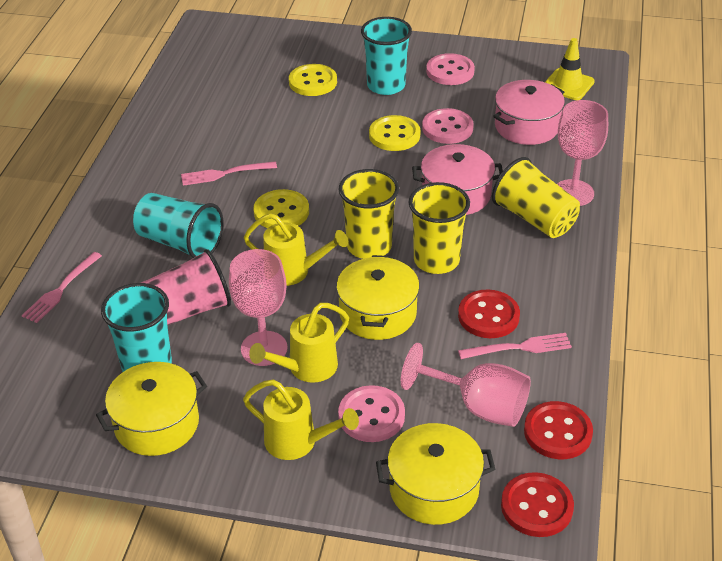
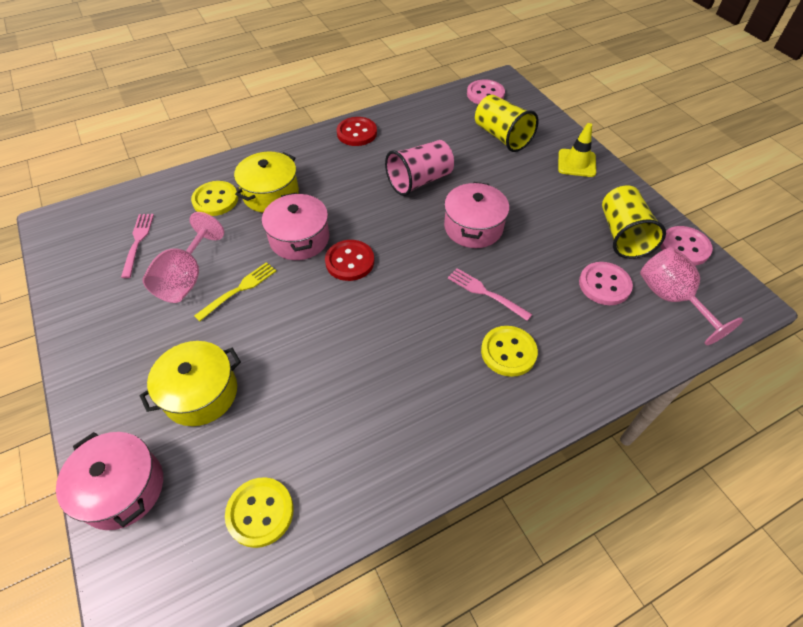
pink fork: [22,252,102,323] [181,161,277,186] [458,333,572,359] = 3 -> [121,214,154,278] [448,268,532,321] = 2
pink goblet: [229,249,288,366] [401,343,531,427] [557,100,608,206] = 3 -> [142,212,224,303] [640,247,743,345] = 2
pink pot: [412,144,503,215] [493,80,565,145] = 2 -> [56,432,163,530] [262,192,329,260] [444,182,509,248] = 3
red button: [458,289,520,338] [501,472,574,537] [524,401,593,459] = 3 -> [325,240,374,281] [337,117,377,146] = 2
turquoise cup: [101,283,172,372] [133,193,224,258] [361,17,412,95] = 3 -> none = 0
yellow cup: [339,169,399,259] [409,182,470,274] [492,157,580,238] = 3 -> [475,95,538,152] [602,186,666,259] = 2
yellow fork: none = 0 -> [194,262,276,321] = 1
yellow pot: [96,362,207,456] [336,255,420,340] [376,423,495,525] = 3 -> [140,341,241,426] [234,151,299,213] = 2
yellow watering can: [243,379,359,460] [244,213,348,286] [249,303,349,383] = 3 -> none = 0

